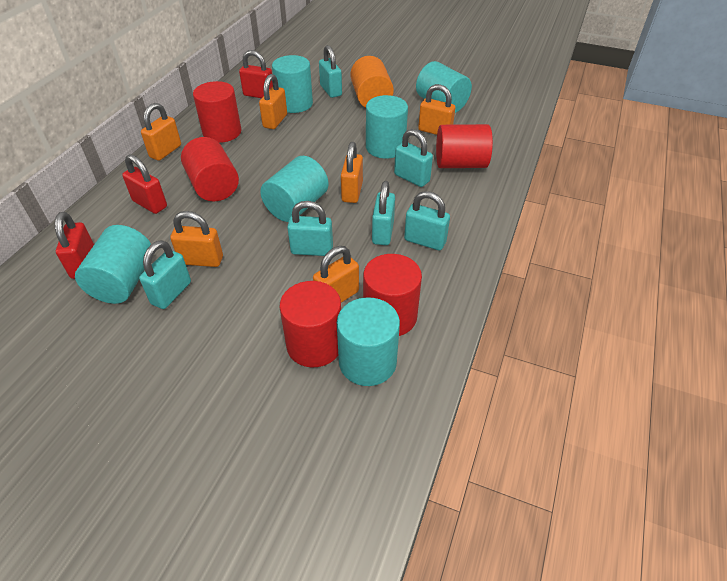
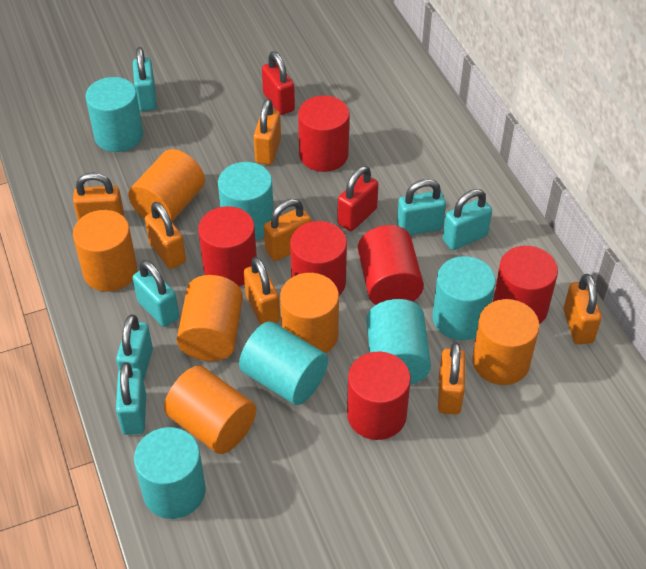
orange cylinder: [350,56,394,108] = 1 -> [73,210,137,292] [128,149,205,222] [164,366,256,454] [177,275,243,361] [280,273,339,353] [472,299,540,385] = 6
orange padlock: [141,103,181,161] [170,211,223,267] [259,74,287,129] [313,246,359,303] [341,142,363,203] [418,84,455,135] = 6 -> [73,172,124,220] [145,202,186,269] [244,257,280,325] [254,99,281,165] [264,199,311,261] [438,342,465,414] [564,274,602,344] = 7
red cylinder: [181,137,239,201] [193,81,241,143] [280,281,341,368] [363,254,422,336] [436,124,493,168] = 5 -> [198,206,257,286] [290,221,347,295] [298,96,350,172] [347,352,411,440] [358,225,424,305] [493,246,558,324] = 6
red padlock: [55,212,94,279] [122,154,167,214] [239,50,273,98] = 3 -> [262,51,295,115] [337,166,378,231] = 2

